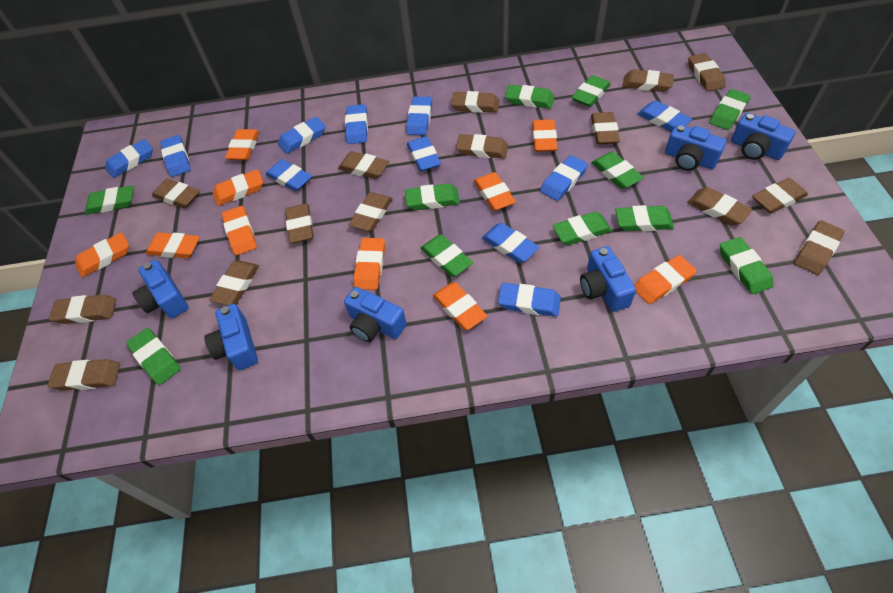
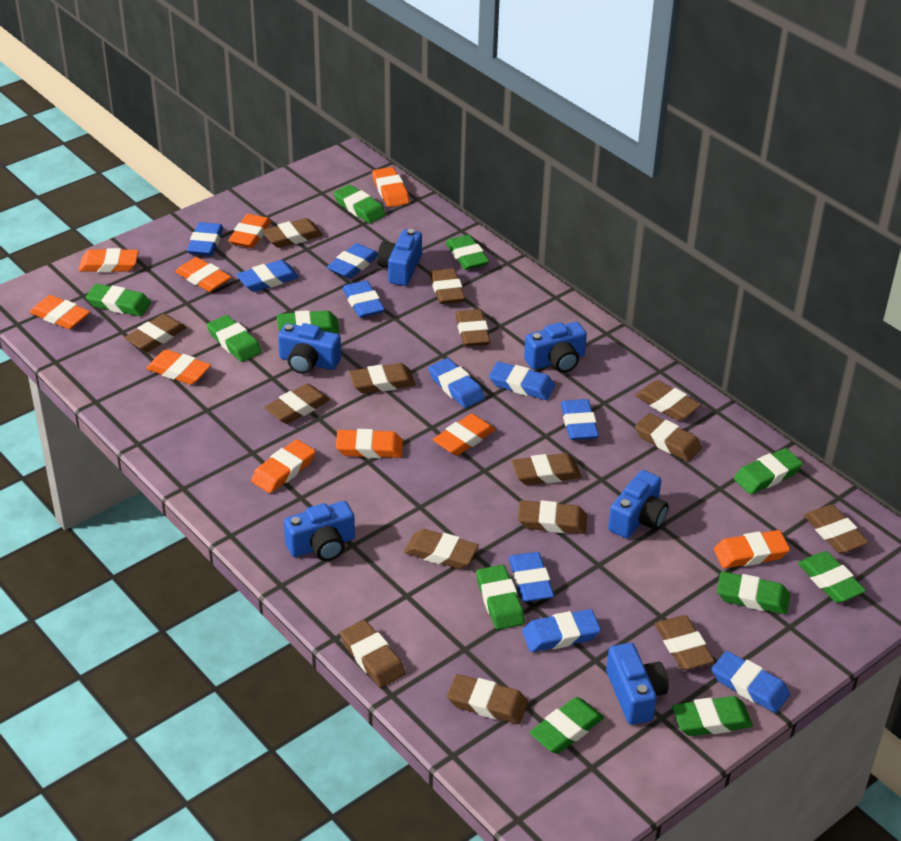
blue eraser: [105,139,153,178] [160,135,191,177] [266,159,312,192] [278,117,326,154] [345,104,368,144] [406,96,432,135] [407,136,441,171] [482,223,539,263] [498,283,561,317] [540,155,588,201] [637,101,692,132] = 11 -> [187,222,223,256] [236,260,299,292] [327,243,378,279] [342,280,385,318] [428,358,485,408] [489,362,555,400] [508,552,554,602] [522,609,601,652] [561,399,599,440] [712,651,790,713] = 10

